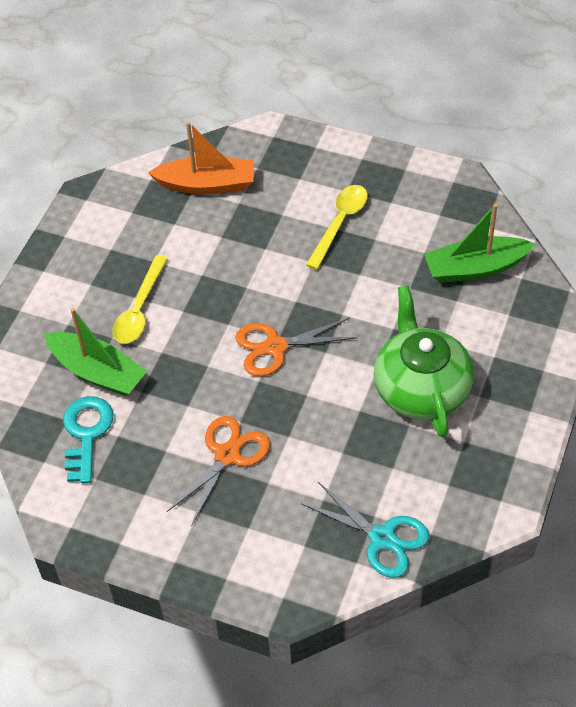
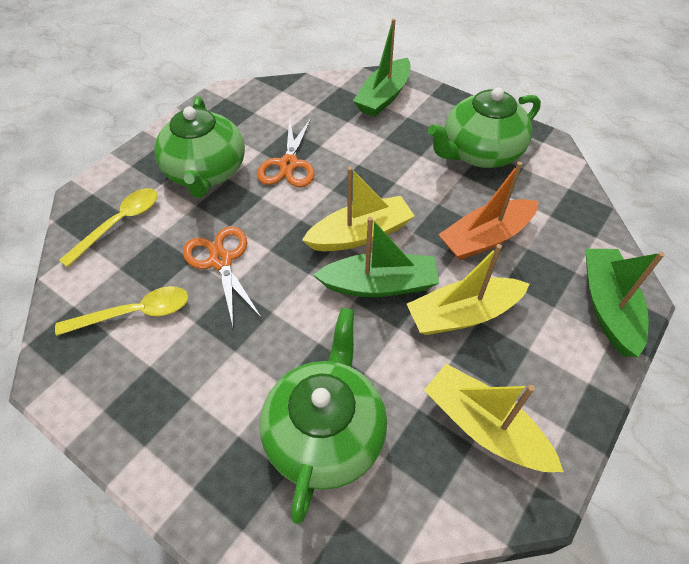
green boat: [44,308,147,396] [424,204,535,283] = 2 -> [314,217,439,297] [353,19,410,117] [586,249,665,357] = 3
green teapot: [374,285,474,437] = 1 -> [154,96,245,198] [260,308,387,524] [428,88,541,168] = 3
turquoise key: [63,396,113,483] = 1 -> none = 0
turquoise scissors: [301,482,429,578] = 1 -> none = 0
yellow boat: none = 0 -> [302,167,414,251] [407,244,530,335] [424,364,564,472] = 3

